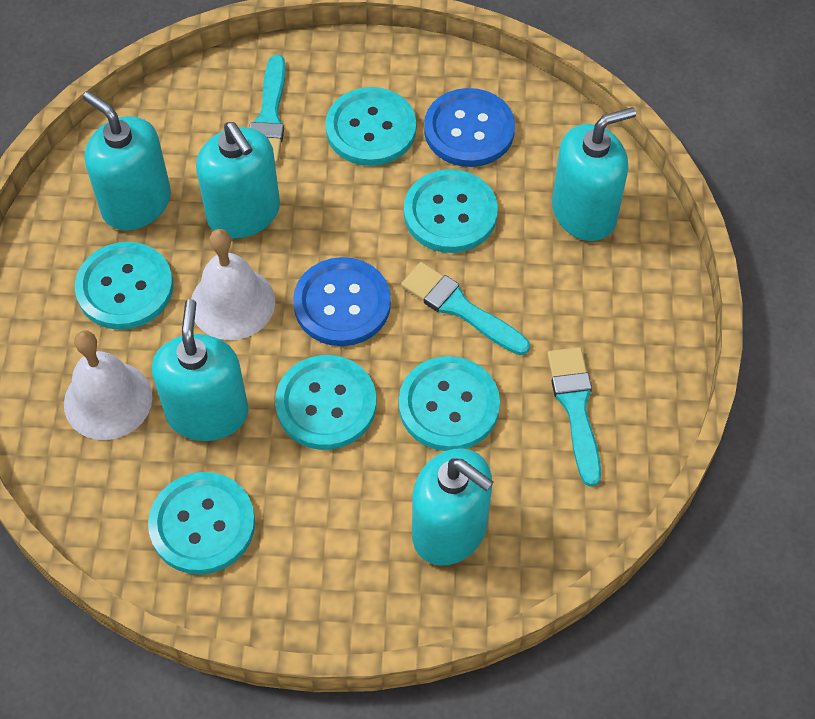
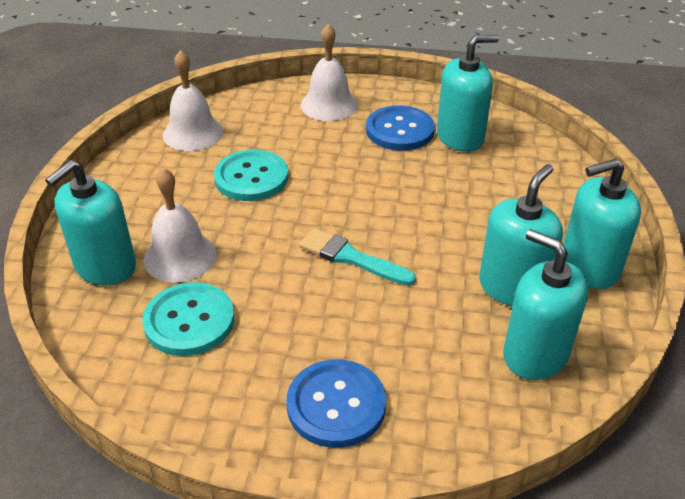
turquoise brush: [249,55,286,164] [401,262,530,355] [547,347,601,487] = 3 -> [299,228,416,286] = 1
turquoise button: [75,242,173,330] [148,472,255,575] [275,355,376,450] [325,87,416,166] [399,356,500,451] [404,169,498,253] = 6 -> [142,282,234,356] [214,150,288,201] = 2
white bell: [64,330,152,440] [191,229,275,340] = 2 -> [144,168,217,283] [163,50,223,151] [301,24,358,121] = 3

